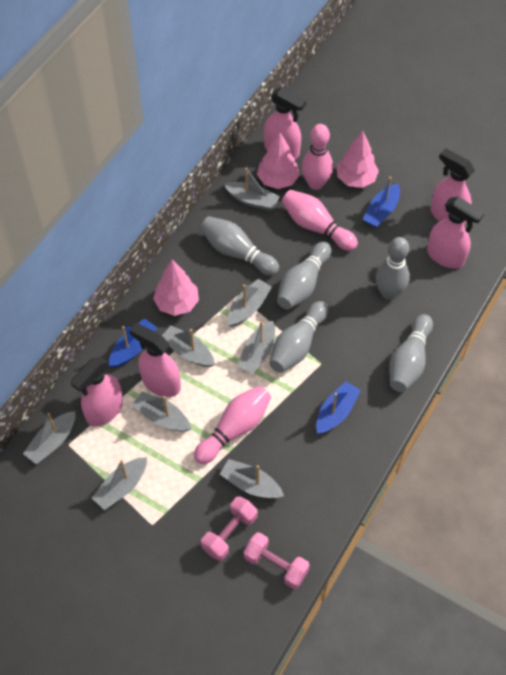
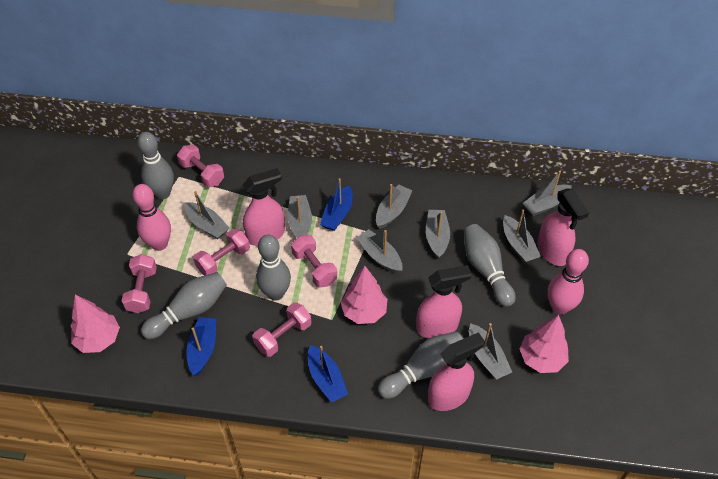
pink bowling pin: [194,385,271,464] [282,190,358,251] [302,124,333,190] = 3 -> [132,184,171,251] [548,249,589,315] = 2
pink dumbbell: [201,496,258,561] [244,532,310,589] = 2 -> [122,254,157,313] [177,144,224,188] [193,228,250,275] [252,302,311,357] [291,235,337,288] = 5
pink spray bottle: [71,356,123,427] [129,323,181,397] [264,87,306,159] [427,197,484,268] [430,148,475,225] = 5 -> [243,168,285,246] [416,265,472,338] [428,332,485,411] [537,189,589,266] = 4

